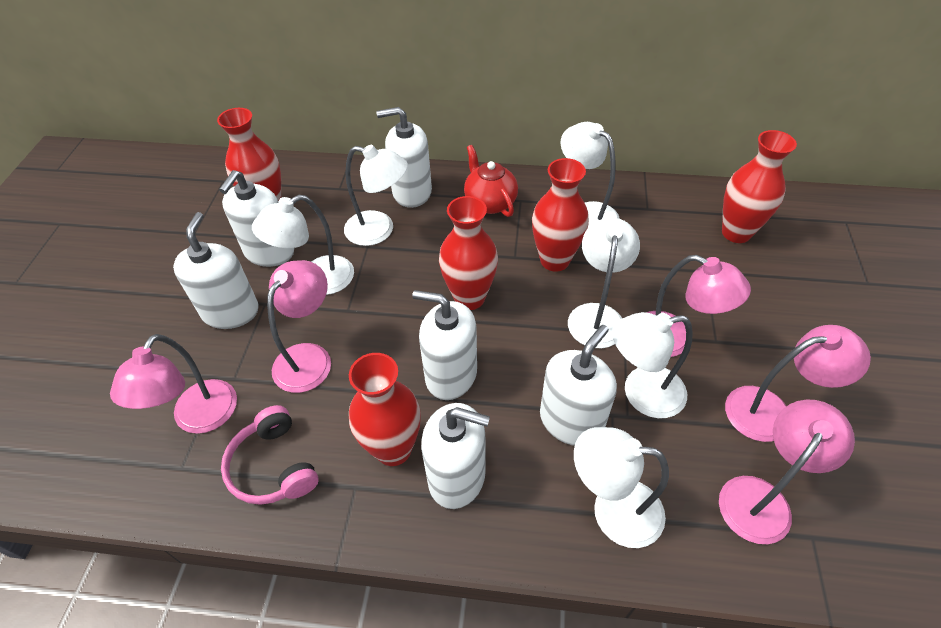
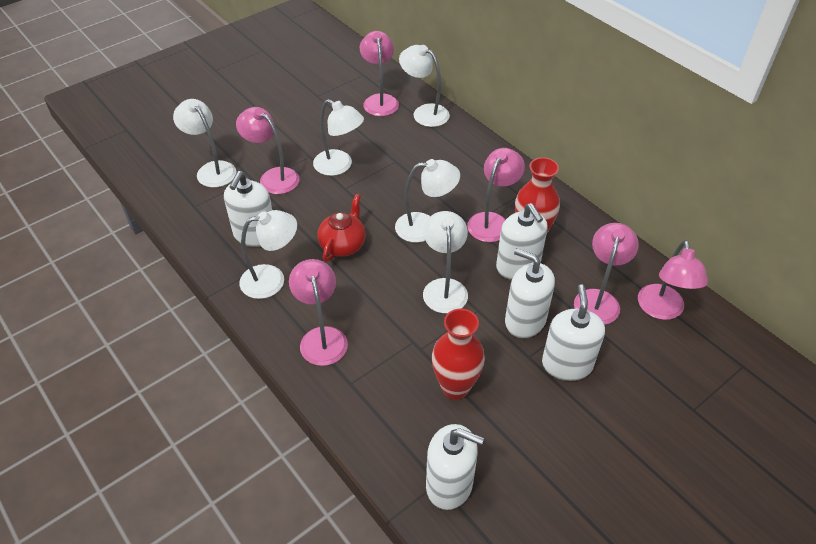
pink headphones: [221,405,319,505] = 1 -> none = 0
pink lamp: [110,334,237,434] [267,260,331,393] [646,255,751,357] [719,399,855,544] [725,325,871,442] = 5 -> [236,107,300,194] [289,259,348,366] [360,31,399,116] [467,148,525,242] [574,223,639,325] [638,240,708,320] = 6
red vase: [217,108,281,201] [349,353,421,466] [439,196,498,310] [532,158,589,272] [722,130,797,243] = 5 -> [432,309,485,400] [515,157,560,233] = 2
white soap dispenser: [173,212,259,329] [219,170,294,267] [376,107,432,208] [412,290,477,400] [421,403,490,509] [540,325,617,446] = 6 -> [224,171,272,247] [426,424,484,510] [496,203,548,280] [505,248,555,338] [542,284,605,381] = 5

